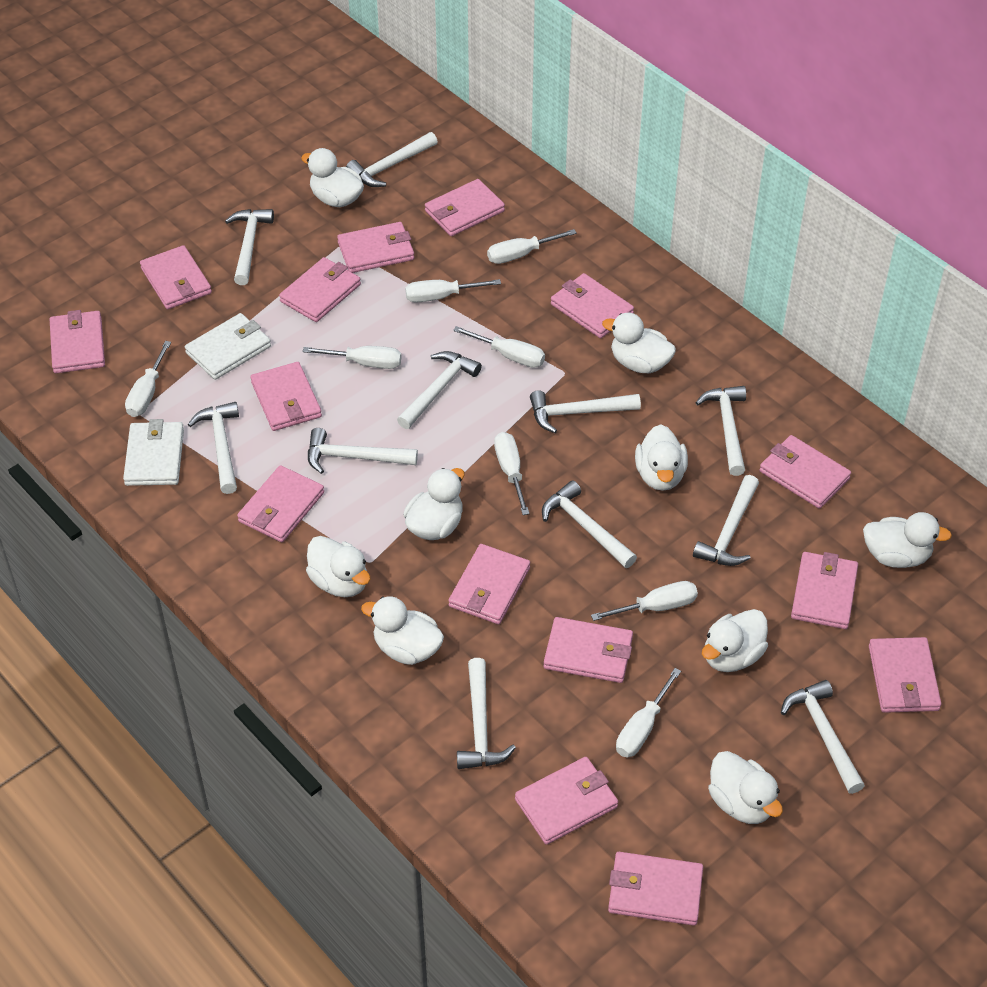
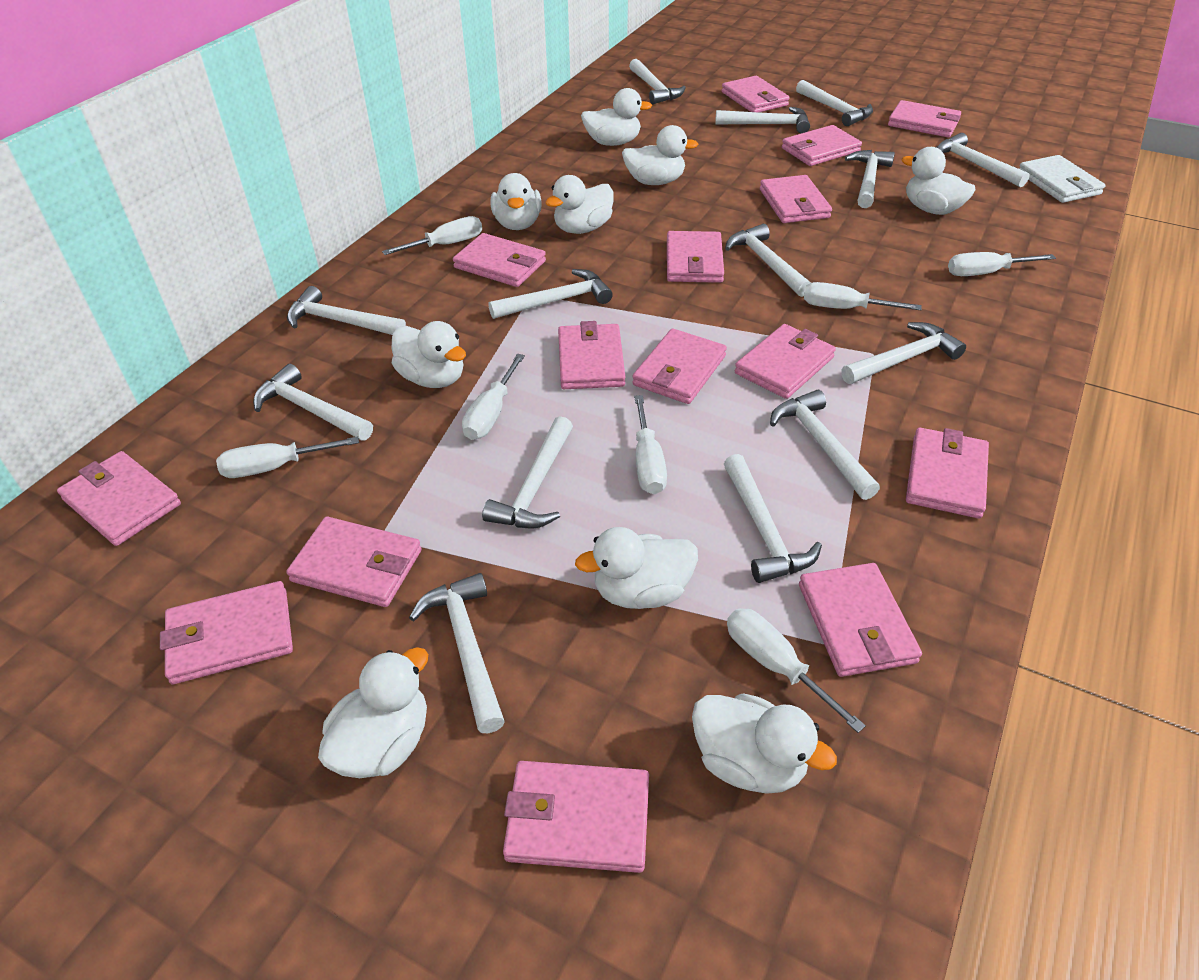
white hammer: [188,402,239,494] [225,209,274,285] [308,428,418,474] [346,132,438,187] [397,351,482,429] [457,658,516,769] [530,390,641,433] [542,480,637,568] [693,475,759,566] [696,386,746,476] [781,680,865,794] = 11 -> [253,364,373,441] [287,286,406,335] [409,573,505,733] [482,416,573,528] [489,269,613,319] [629,59,686,104] [715,107,810,133] [724,454,822,583] [725,224,811,297] [770,390,880,500] [796,80,873,126] [841,322,966,384] [845,150,895,208] [936,133,1030,187] = 14
white screwdriver: [125,341,171,417] [303,346,402,369] [405,279,501,302] [453,326,545,368] [487,229,577,264] [494,432,530,515] [591,581,698,621] [616,668,681,757] = 8 -> [216,437,359,478] [382,216,482,255] [462,354,525,440] [634,395,667,494] [727,608,866,733] [804,282,922,310] [948,252,1056,276] = 7
white wallet: [123,419,184,486] [185,313,271,380] = 2 -> [1019,155,1106,203] = 1

